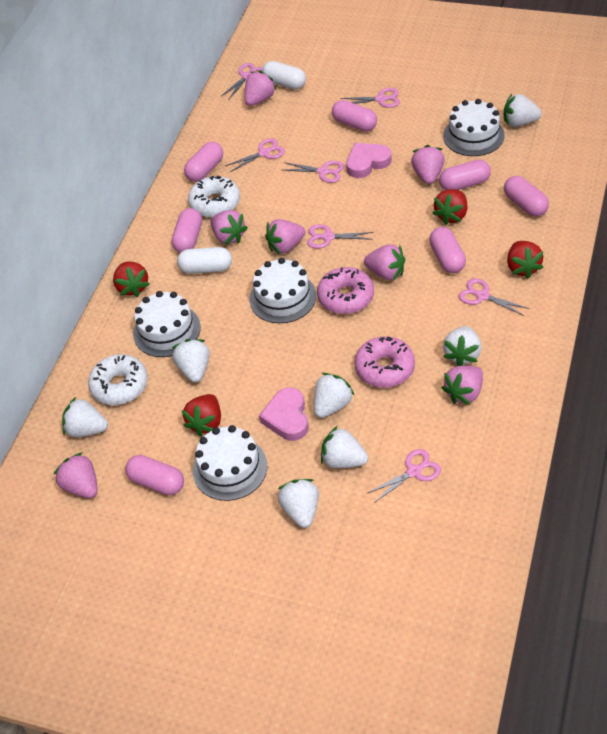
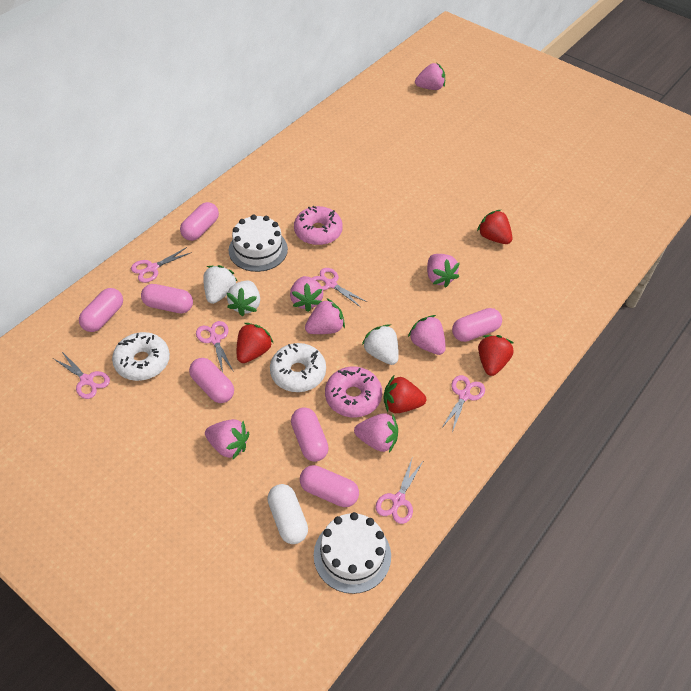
pink heart: [259,387,309,441] [346,143,392,178] = 2 -> none = 0
pink scissors: [221,63,263,100] [225,138,285,172] [284,161,344,183] [307,224,373,249] [340,88,400,108] [366,449,441,503] [459,278,529,316] = 7 -> [53,352,110,399] [131,247,192,283] [196,321,234,373] [312,268,367,307] [376,456,423,524] [441,375,485,432] = 6
white cake: [133,291,201,357] [193,425,267,501] [249,258,316,323] [443,99,505,156] = 4 -> [228,214,288,272] [314,512,391,594] = 2
white capsule: [177,247,232,274] [262,61,306,90] = 2 -> [267,484,308,544] = 1
white strawberry: [62,397,108,437] [172,339,210,383] [278,479,319,528] [314,373,354,418] [321,426,368,468] [443,326,482,366] [504,94,542,127] = 7 -> [203,265,237,304] [227,281,260,316] [362,324,399,365] = 3

